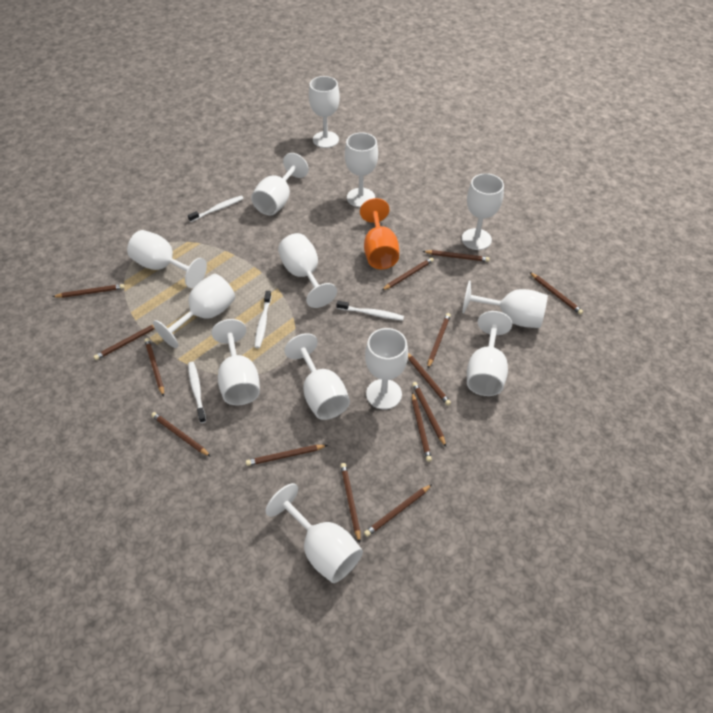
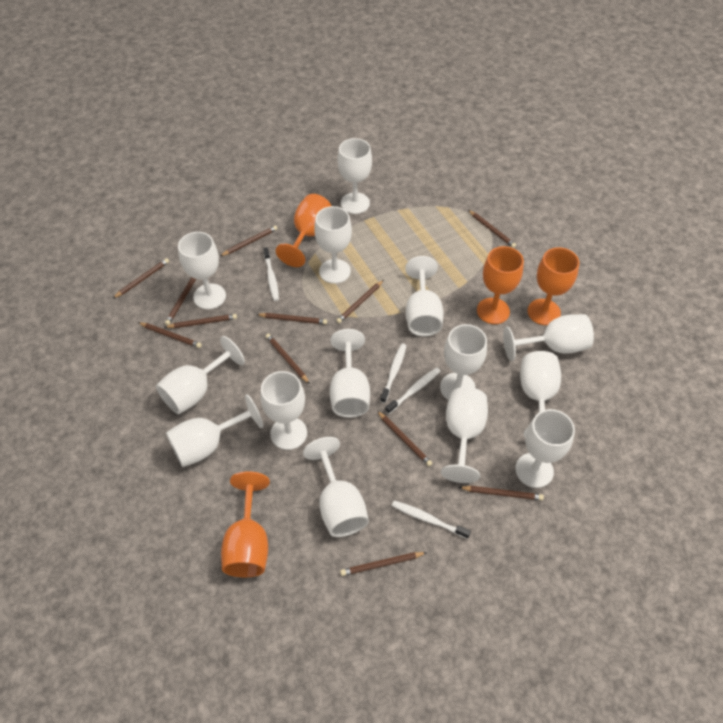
brown pencil: [53,284,125,298] [93,322,162,360] [144,338,164,396] [151,412,211,457] [246,445,328,466] [340,463,360,543] [364,484,432,537] [381,257,434,291] [408,353,451,406] [412,382,446,447] [412,392,432,462] [423,250,490,262] [427,313,451,369] [530,272,583,315] = 14 -> [112,258,169,299] [138,322,202,348] [165,277,196,325] [165,314,237,328] [220,225,278,256] [256,313,327,324] [266,334,310,384] [336,280,384,323] [340,552,427,576] [377,411,432,466] [459,486,544,500] [468,210,516,248] = 12
orange goblet: [360,198,399,269] = 1 -> [221,471,270,577] [276,194,332,267] [477,246,524,324] [528,247,579,325] = 4
white goblet: [127,230,207,288] [153,274,235,348] [212,319,260,405] [251,153,309,215] [265,483,363,583] [278,233,337,308] [284,333,350,420] [309,76,340,148] [345,132,378,207] [365,328,408,409] [462,173,504,250] [462,281,548,328] [467,311,512,396] = 13 -> [156,336,245,414] [166,394,263,467] [178,232,226,309] [260,371,307,450] [303,437,369,537] [314,206,352,284] [330,329,370,418] [338,138,372,214] [405,256,444,336] [440,324,487,400] [441,387,488,483] [503,314,594,361] [515,409,575,488] [520,351,561,437] = 14

